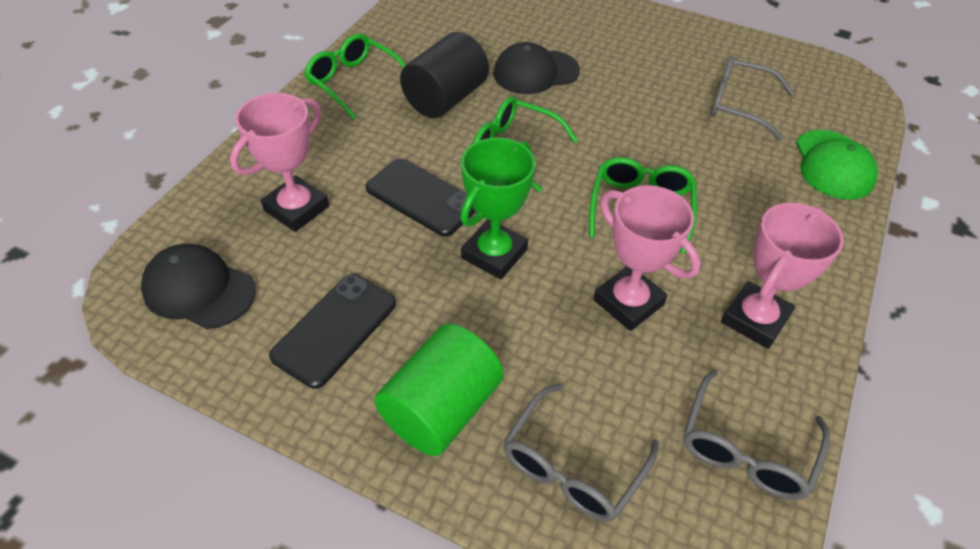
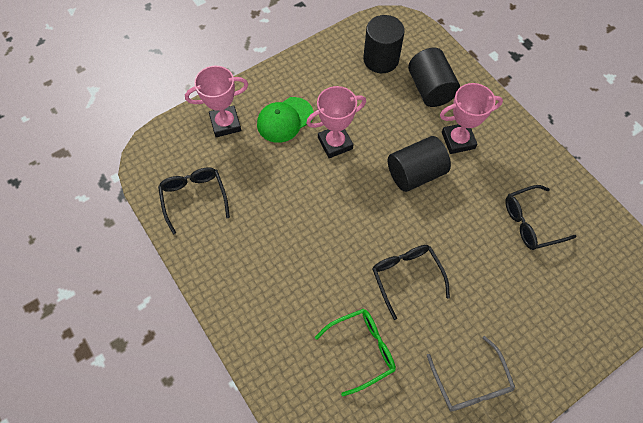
black cap: [141,244,256,329] [493,42,580,94] = 2 -> none = 0
black cylinder: [400,32,489,118] = 1 -> [363,15,405,73] [388,136,451,192] [408,47,460,107] = 3
black glasses: none = 0 -> [158,167,230,234] [372,245,450,320] [505,185,576,250] = 3
black phone: [269,274,396,389] [365,158,476,237] = 2 -> none = 0
green cylinder: [374,324,503,456] = 1 -> none = 0
green glasses: [304,34,405,119] [473,97,578,192] [589,157,697,254] = 3 -> [315,309,396,396] = 1
green trophy: [460,138,535,279] = 1 -> none = 0
grey glasses: [503,383,659,522] [684,370,830,500] [711,56,794,140] = 3 -> [427,336,515,412] = 1

